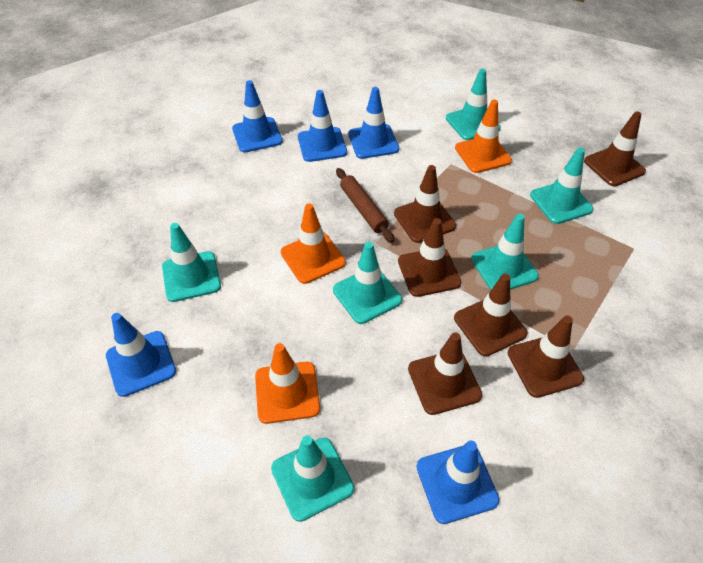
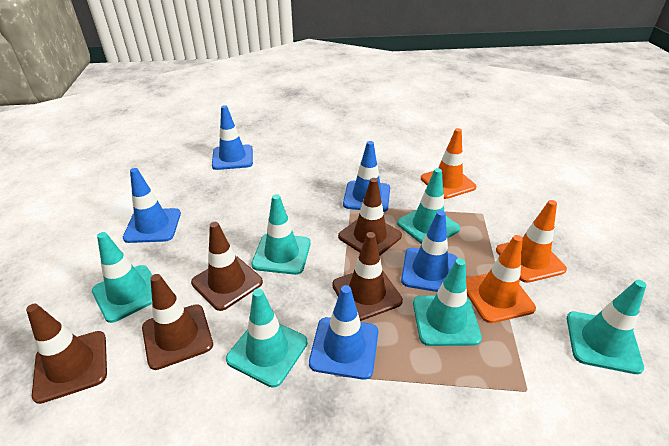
brown rolling pin: [336,168,394,243] = 1 -> none = 0
brown traffic cone: [394,165,456,243] [398,218,461,297] [408,332,482,415] [454,274,528,356] [508,315,584,398] [584,111,646,186] = 6 -> [26,304,107,404] [142,274,213,370] [191,222,263,311] [332,232,403,321] [338,178,402,256] = 5

